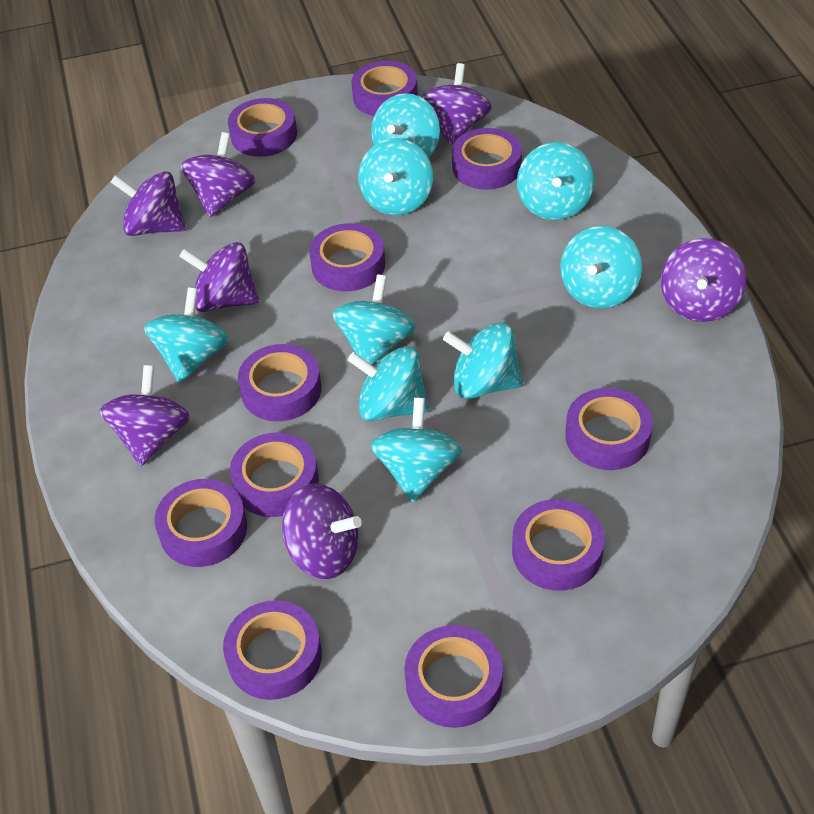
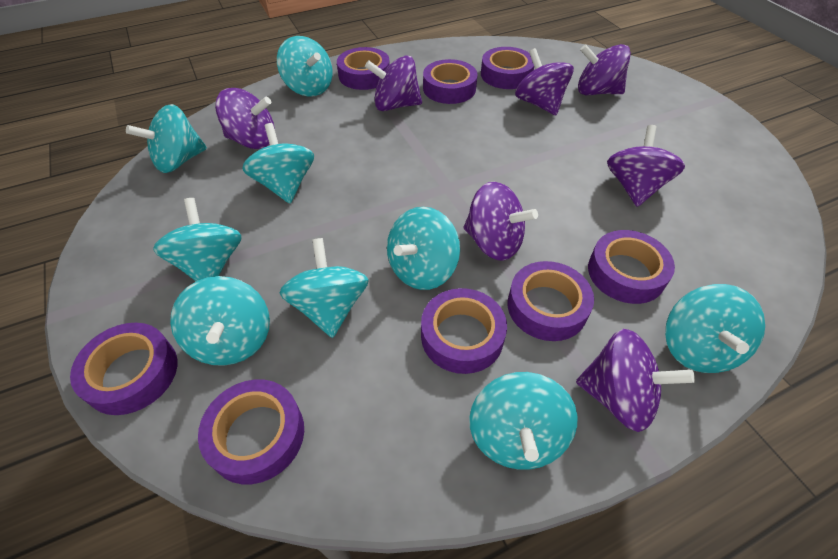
purple tape: [155,479,247,567] [223,600,322,700] [228,98,297,157] [230,432,319,517] [238,344,321,421] [309,223,385,291] [351,61,418,116] [404,625,503,728] [452,128,522,190] [512,499,605,591] [565,388,653,470] = 11 -> [70,323,177,415] [198,379,304,484] [337,47,390,90] [421,288,507,374] [423,59,478,104] [481,47,534,89] [508,261,594,341] [588,230,675,304] = 8

